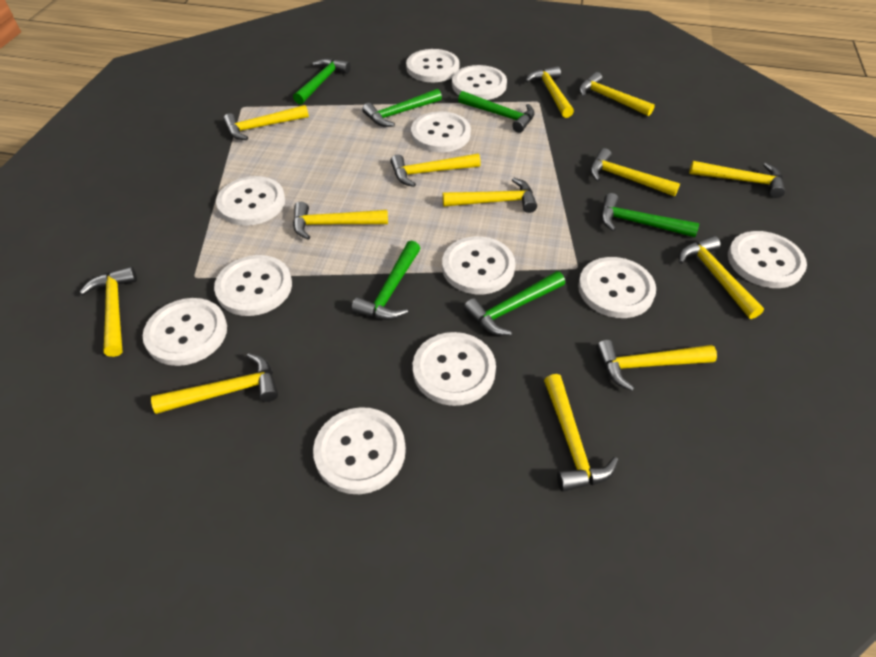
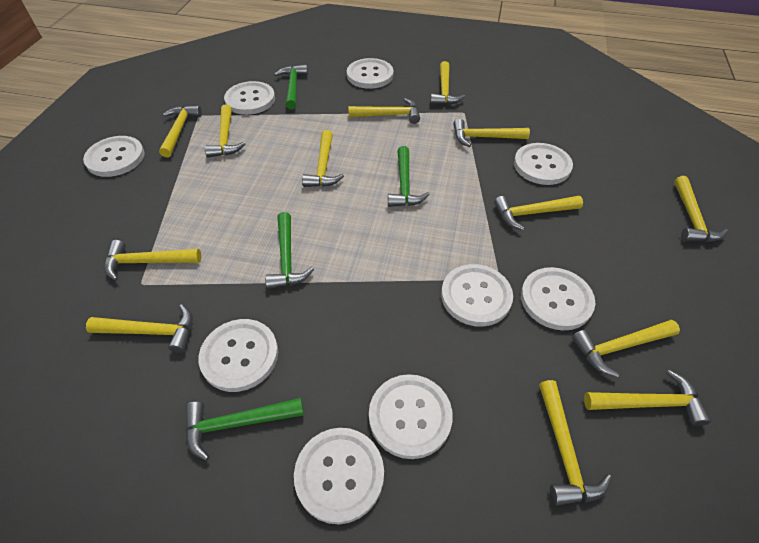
green hammer: [293,58,351,105] [351,241,421,320] [362,89,442,127] [458,91,535,133] [464,271,565,336] [601,193,699,237] = 6 -> [185,398,304,461] [265,212,314,289] [274,64,308,110] [388,146,430,207] = 4
white button: [143,298,227,366] [214,255,292,316] [216,176,285,226] [313,407,406,494] [406,49,460,82] [411,111,471,152] [413,332,496,406] [442,236,515,294] [452,65,507,100] [578,257,656,318] [728,231,807,288] = 11 -> [83,136,145,177] [199,319,278,392] [224,81,275,115] [294,428,384,524] [347,58,394,89] [369,374,453,459] [441,264,513,327] [514,143,573,185] [521,267,595,330] = 9

